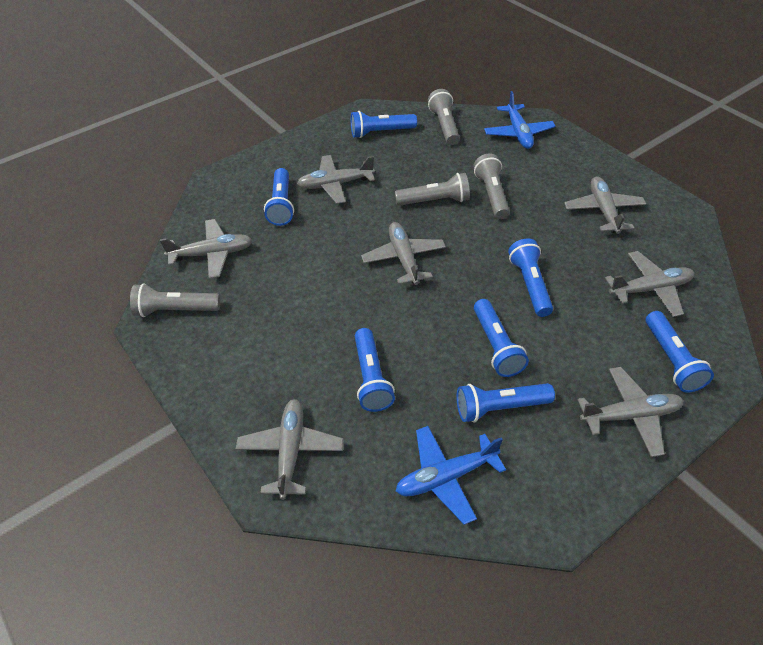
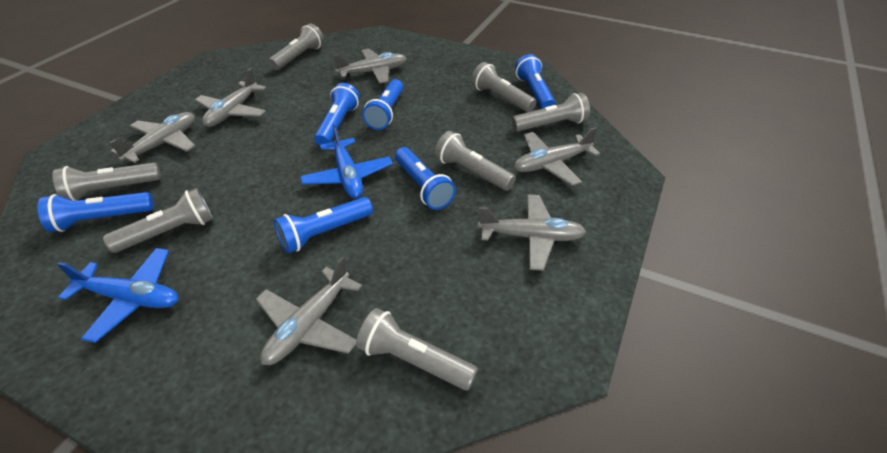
blue flashlight: [264,168,294,226] [351,111,417,138] [355,328,395,412] [457,383,555,422] [474,299,529,377] [508,238,553,317] [646,311,714,393] = 7 -> [37,192,154,232] [274,197,373,254] [314,83,360,146] [362,79,403,130] [395,147,456,210] [515,54,555,109] = 6
grey flashlight: [130,284,220,317] [395,173,470,206] [428,89,459,145] [474,154,510,219] = 4 -> [53,162,161,201] [103,188,213,253] [269,24,324,70] [356,308,478,390] [435,131,516,191] [471,62,536,112] [512,93,590,132] = 7
grey plane: [160,219,253,279] [236,399,343,500] [297,155,375,204] [361,222,446,285] [564,177,646,234] [578,367,684,457] [605,251,694,317] = 7 -> [109,112,195,163] [195,68,266,127] [256,256,362,365] [333,49,407,84] [478,194,586,271] [514,127,600,186] = 6

